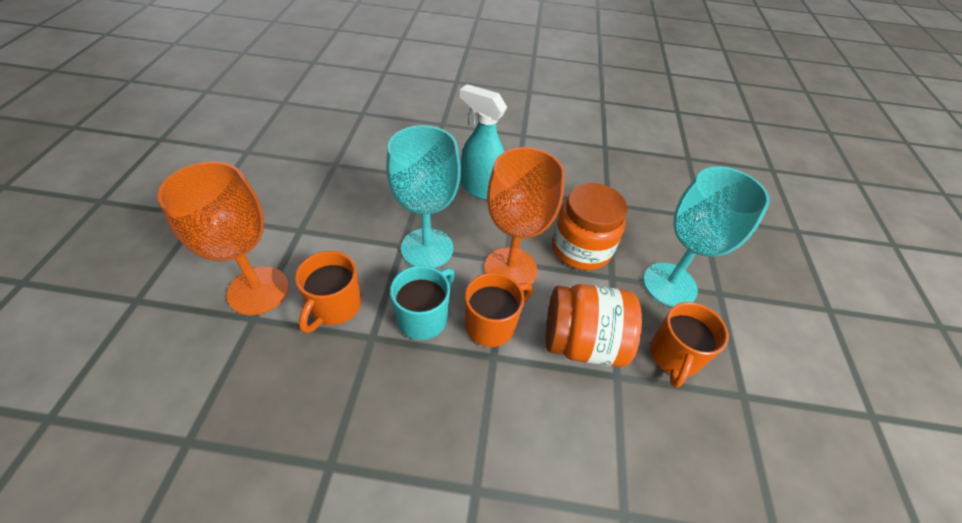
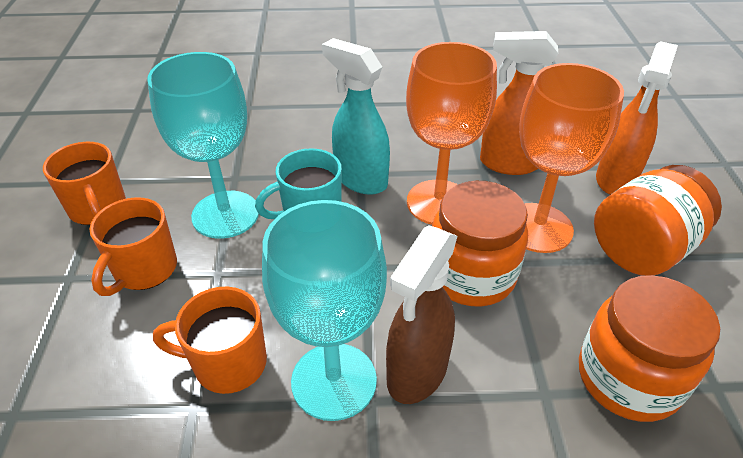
brown spray bottle: none = 0 -> [386,225,457,404] = 1
orange jar: [546,284,642,367] [552,183,628,270] = 2 -> [432,181,528,306] [579,275,720,422] [594,165,722,276] = 3
orange spray bottle: none = 0 -> [480,31,558,175] [596,41,678,195] = 2

